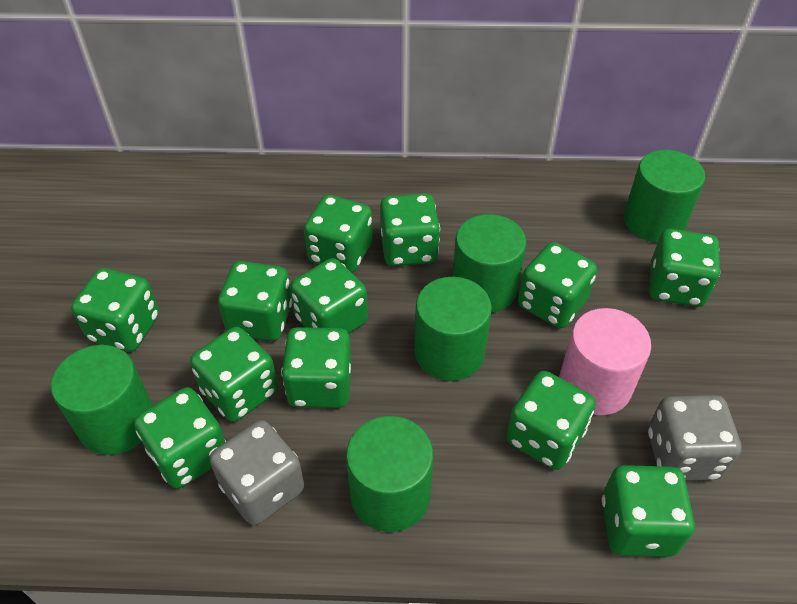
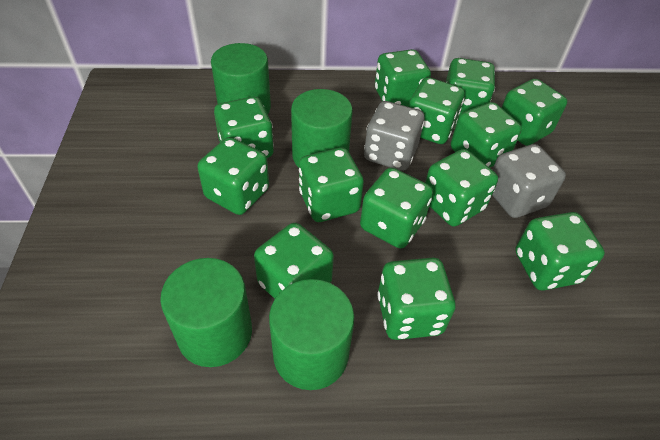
green cylinder: [51,345,153,455] [346,416,433,532] [415,277,492,381] [452,214,527,313] [624,150,705,243] = 5 -> [160,258,252,367] [211,43,271,114] [269,279,355,390] [291,89,353,168] = 4
green dice: [71,268,159,352] [134,387,226,489] [190,327,278,422] [218,261,292,341] [281,327,352,408] [290,258,368,334] [304,195,373,273] [380,193,440,266] [506,371,596,470] [518,242,597,328] [602,465,695,557] [650,229,720,307] = 12 -> [197,137,269,215] [214,97,274,158] [254,223,334,299] [299,147,364,222] [360,168,433,249] [375,49,431,107] [377,258,455,340] [408,77,465,144] [425,149,498,227] [446,58,495,115] [451,102,522,168] [502,79,567,146] [515,212,605,291] = 13
pink cylinder: [559,308,651,415] = 1 -> none = 0

